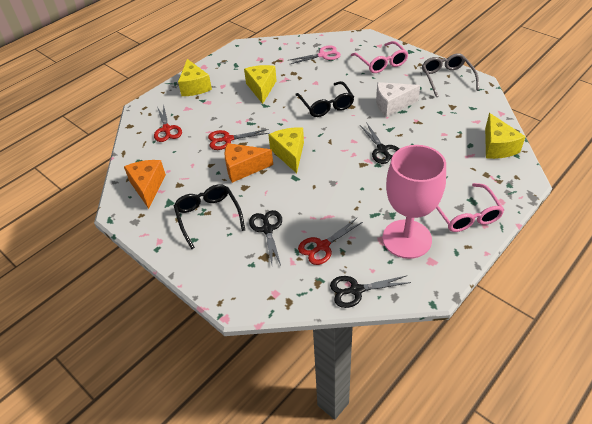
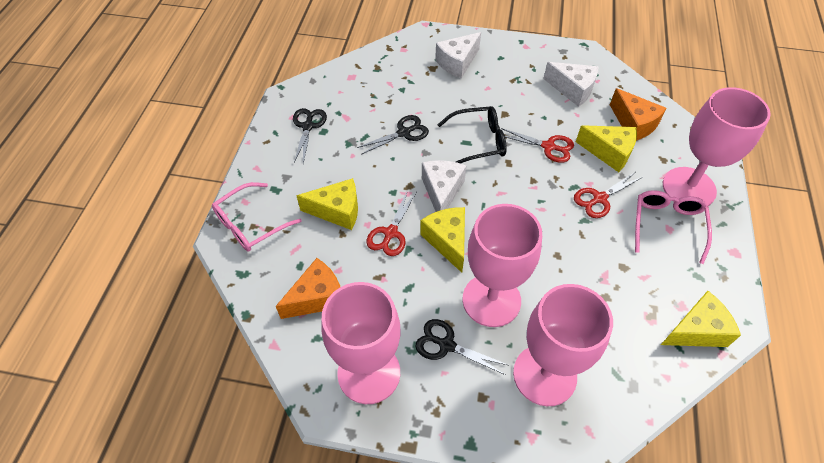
black glasses: [174,184,245,249] [295,81,354,117] = 2 -> [437,106,507,164] = 1
grey glasses: [422,53,479,97] = 1 -> none = 0
pink goblet: [382,145,446,259] = 1 -> [321,282,401,404] [463,204,542,327] [513,284,613,406] [663,87,771,206] = 4
pink scissors: [290,45,341,64] = 1 -> none = 0
white cheese: [376,82,420,117] = 1 -> [422,160,466,212] [435,32,481,79] [543,62,598,107] = 3

